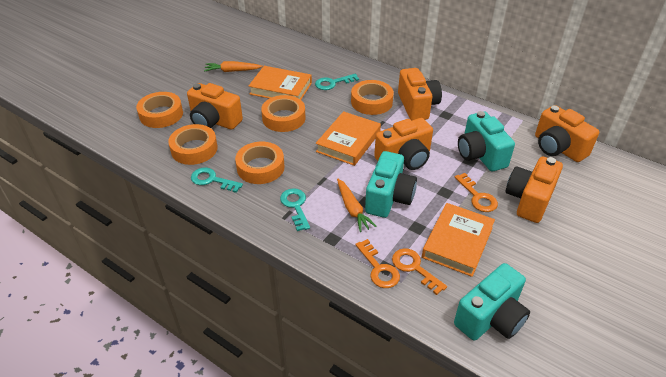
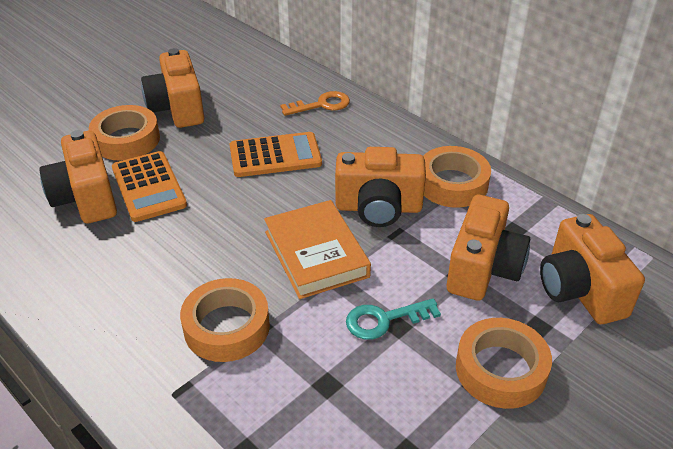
orange book: [249,66,312,100] [316,111,381,166] [422,203,495,277] = 3 -> [264,200,371,299] = 1
orange calculator: none = 0 -> [112,151,187,222] [230,132,322,177] = 2
orange carrot: [204,61,263,72] [337,179,377,232] = 2 -> none = 0
orange key: [355,239,400,288] [392,248,447,295] [455,173,498,212] = 3 -> [281,91,350,116] = 1
orange tape: [136,92,183,128] [168,124,218,165] [235,142,285,184] [261,95,306,132] [351,80,394,115] = 5 -> [89,105,160,161] [180,278,270,362] [423,146,491,208] [456,318,552,409] = 4
turquoise camera: [365,151,417,218] [454,263,530,341] [458,111,515,171] = 3 -> none = 0
turquoise key: [191,168,243,193] [280,188,310,231] [315,74,359,90] = 3 -> [346,298,441,340] = 1

